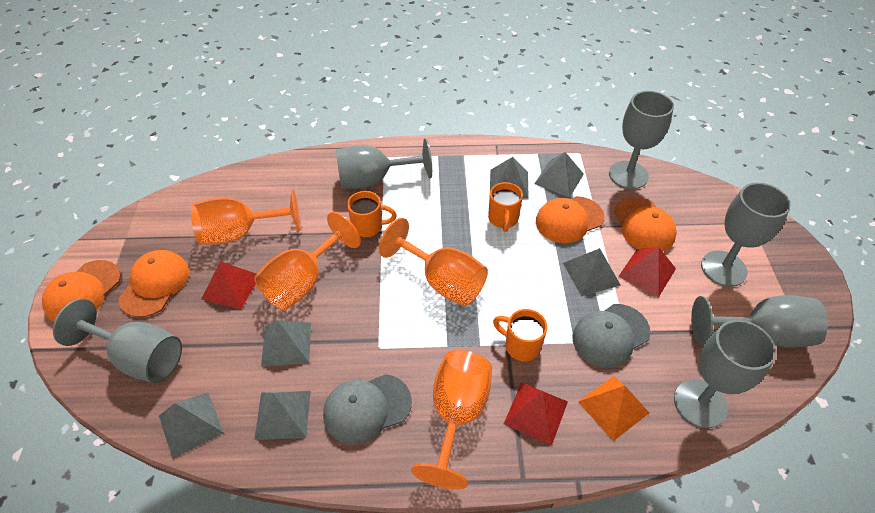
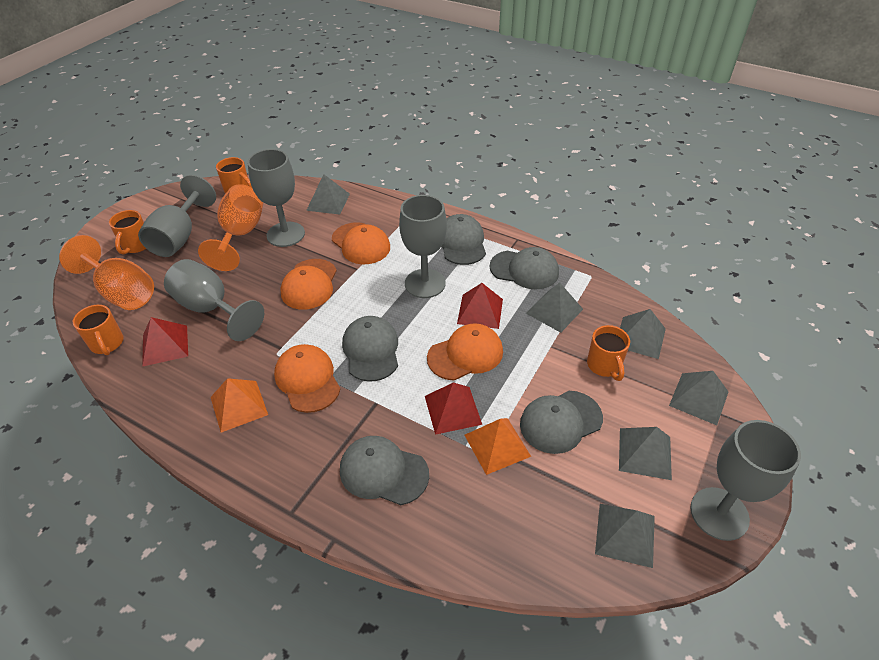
grey cap: [323,374,412,444] [572,304,651,368] = 2 -> [340,436,429,505] [342,316,398,381] [441,214,486,265] [490,247,559,289] [520,391,603,454] = 5
grey goblet: [53,299,182,383] [336,138,432,189] [609,91,674,189] [674,320,776,428] [691,295,828,348] [701,183,791,287] = 6 -> [138,175,216,257] [164,259,264,341] [247,149,305,247] [399,195,447,298] [690,420,801,541] = 5
orange goblet: [191,189,301,245] [254,212,361,311] [379,218,488,306] [411,350,492,490] = 4 -> [59,235,154,310] [198,184,263,271] = 2
orange mug: [347,191,397,237] [488,182,523,232] [493,309,547,361] = 3 -> [73,305,124,355] [109,210,146,254] [216,157,252,194] [587,325,630,381] = 4
orange pyramid: [578,376,649,441] = 1 -> [211,378,268,432] [465,418,531,475] = 2

